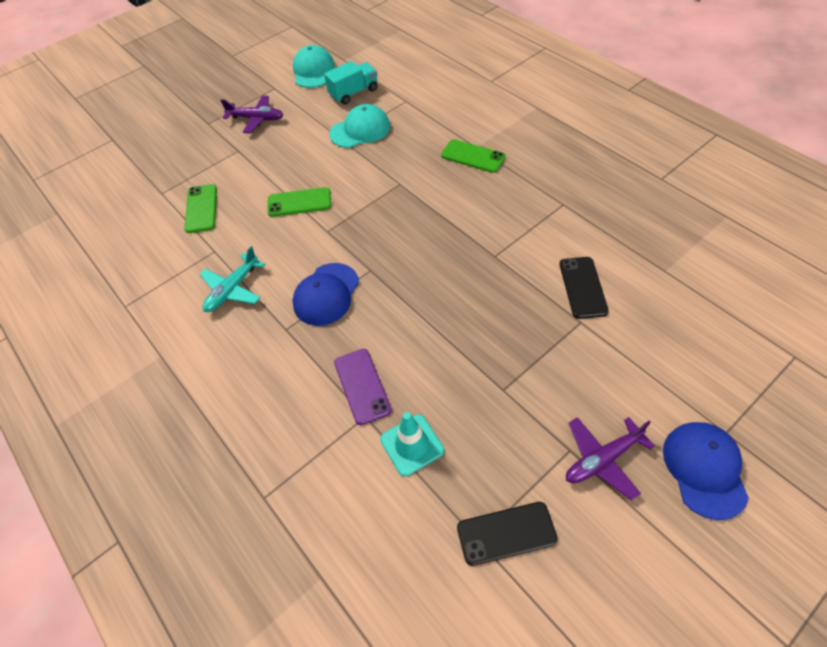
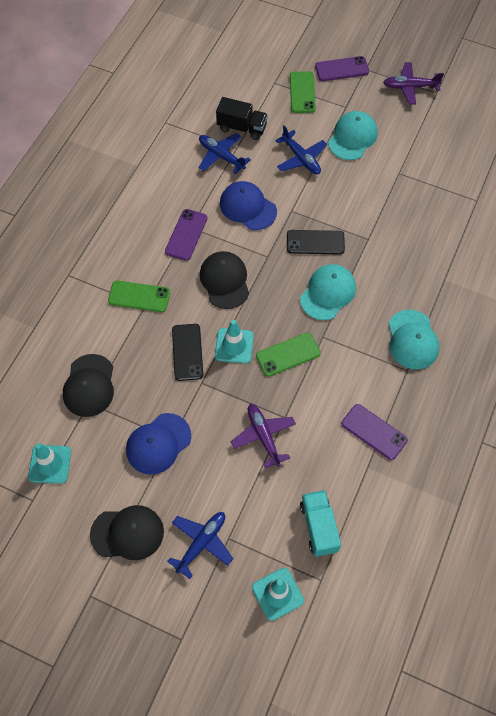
black cap: none = 0 -> [63,354,114,417] [90,505,164,560] [200,251,249,309] = 3
black truck: none = 0 -> [216,97,268,140] = 1
blue plane: none = 0 -> [167,512,233,579] [199,133,251,174] [275,125,327,174] = 3
purple phone: [334,349,392,425] = 1 -> [165,209,207,261] [315,56,369,81] [342,404,408,460] = 3
turquoise cap: [293,45,335,88] [329,104,390,148] = 2 -> [300,264,356,320] [328,111,378,160] [388,310,440,369] = 3
turquoise plane: [200,246,265,312] = 1 -> none = 0
turquoise traffic cone: [380,412,444,477] = 1 -> [28,443,71,484] [215,320,254,364] [252,568,304,621] = 3

